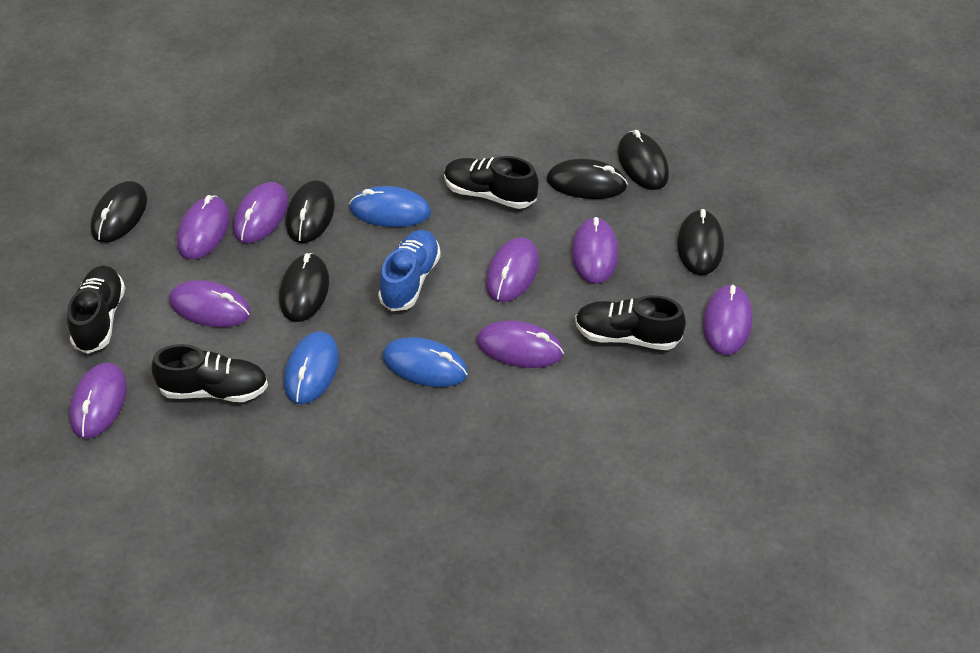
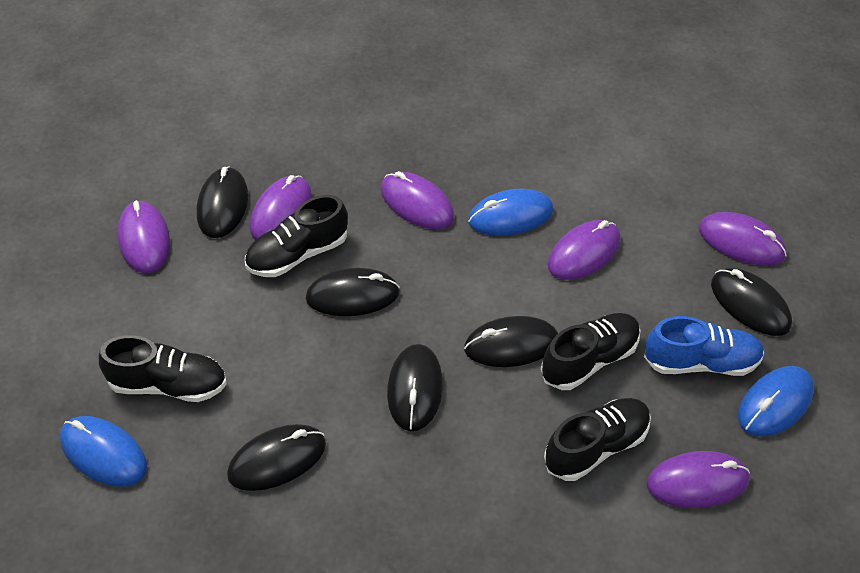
purple mouse: [69,363,127,439] [169,280,251,327] [177,195,230,259] [233,182,288,243] [477,321,564,368] [486,237,539,302] [571,217,618,284] [703,284,752,355] = 8 -> [117,200,170,273] [250,175,312,240] [381,171,454,229] [548,220,620,280] [647,451,750,508] [698,212,787,266] = 6

